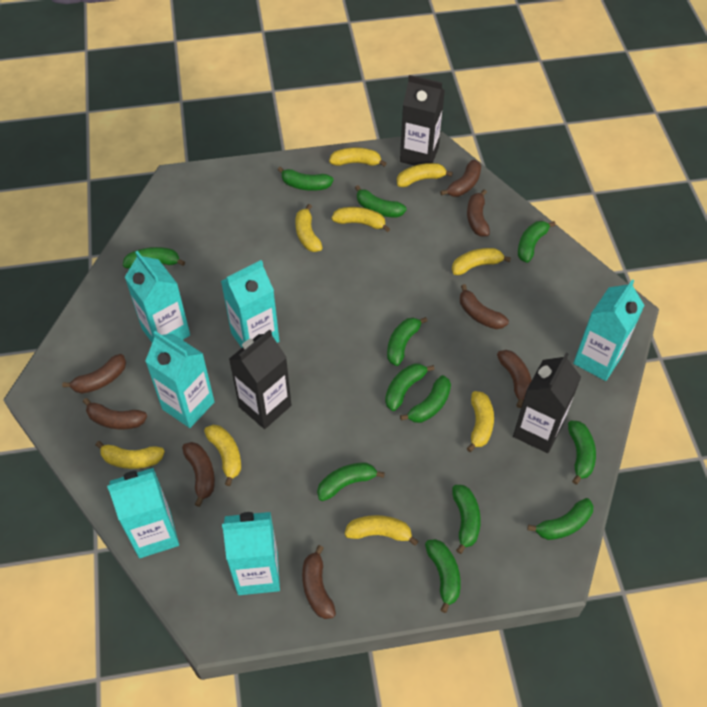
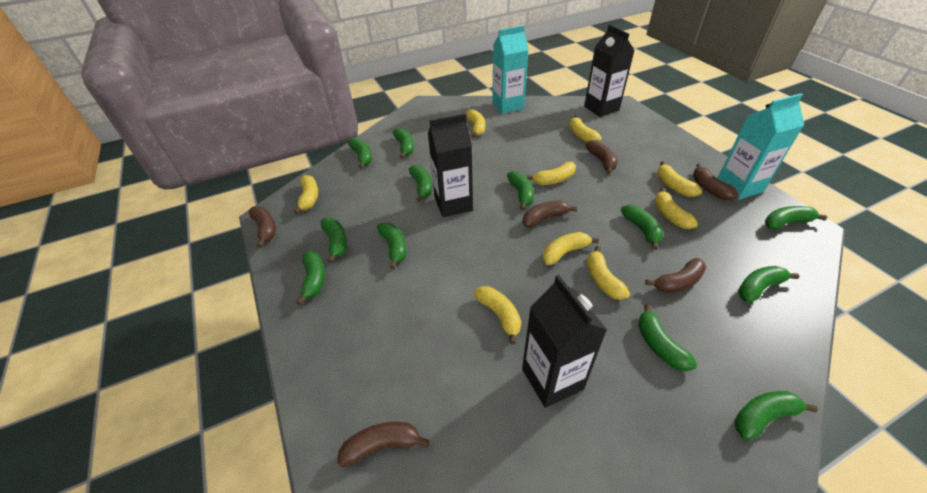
brown banana: [62,354,126,394] [83,398,147,429] [182,442,215,507] [302,545,336,619] [440,160,481,197] [460,284,509,329] [467,189,490,236] [497,350,532,408] = 8 -> [249,206,276,247] [338,422,430,467] [523,200,577,228] [586,140,618,174] [645,258,706,293] [693,163,739,200] = 6
turquoise carton: [107,468,179,558] [125,251,190,343] [145,331,215,428] [221,260,279,348] [222,512,280,595] [573,280,645,381] = 6 -> [492,26,529,114] [717,94,804,200] = 2

